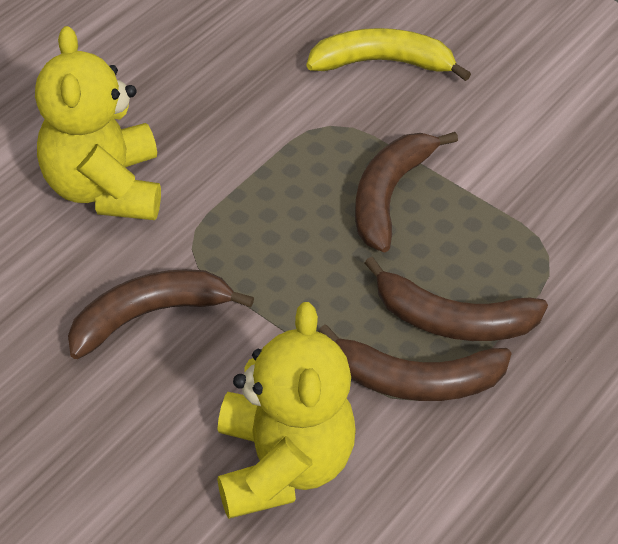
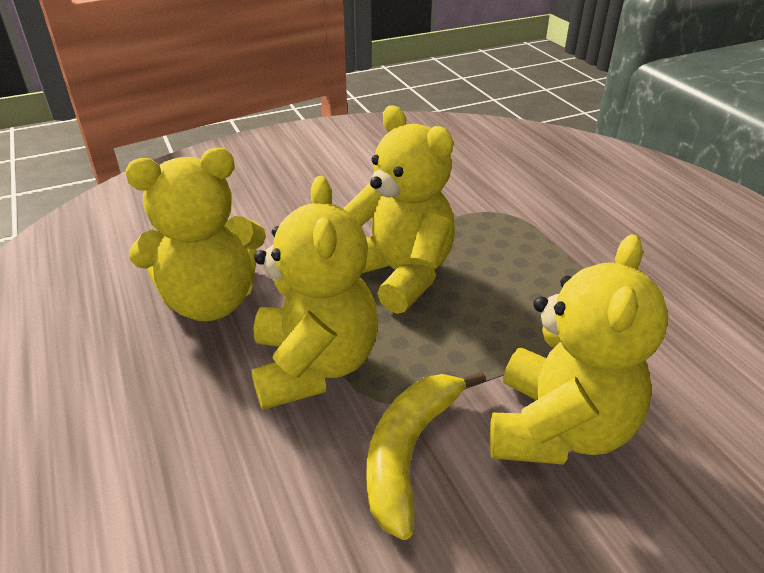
brown banana: [68,269,254,359] [318,324,512,401] [355,132,458,252] [365,257,548,341] = 4 -> none = 0
yellow teddy bear: [35,26,161,220] [217,302,356,519] = 2 -> [126,148,266,321] [251,176,378,410] [343,105,455,314] [490,234,668,465] = 4

